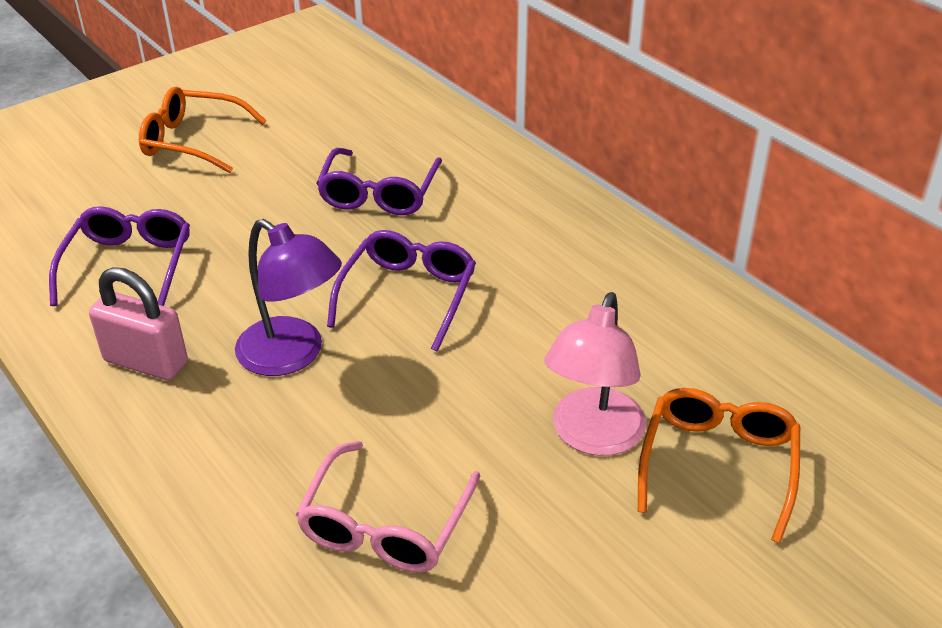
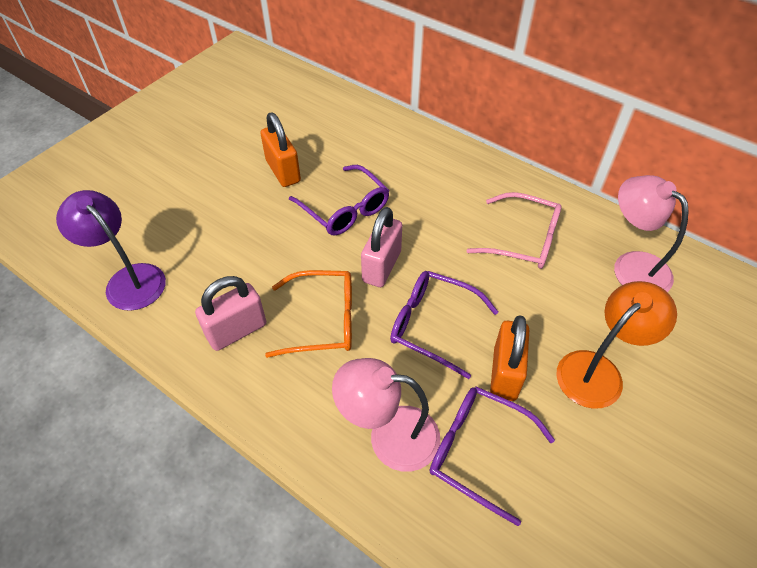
orange glasses: [139,86,266,173] [638,388,800,543] = 2 -> [265,270,352,358] = 1
orange lamp: none = 0 -> [556,281,677,409] = 1
orange padlock: none = 0 -> [260,113,301,187] [490,316,529,401] = 2
pink lamp: [544,292,647,456] = 1 -> [332,358,440,472] [614,175,689,292] = 2
pink padlock: [89,267,188,380] = 1 -> [195,276,266,351] [361,207,402,287] = 2

